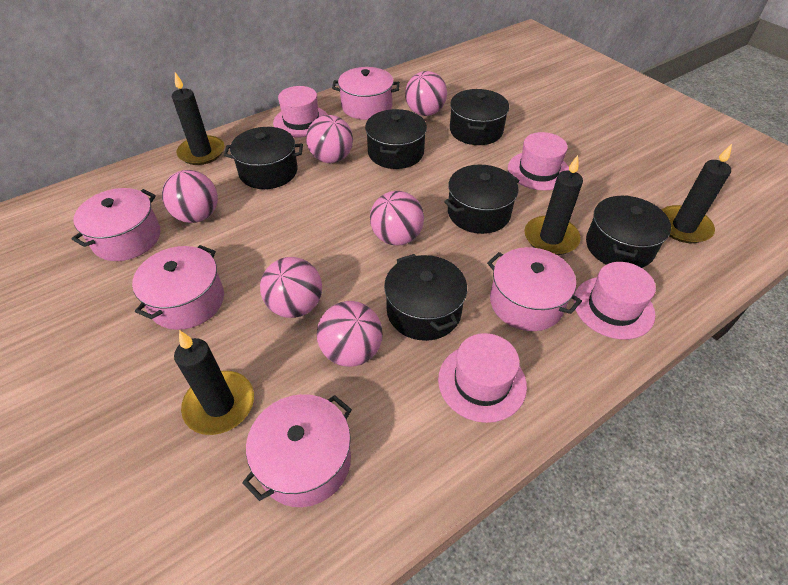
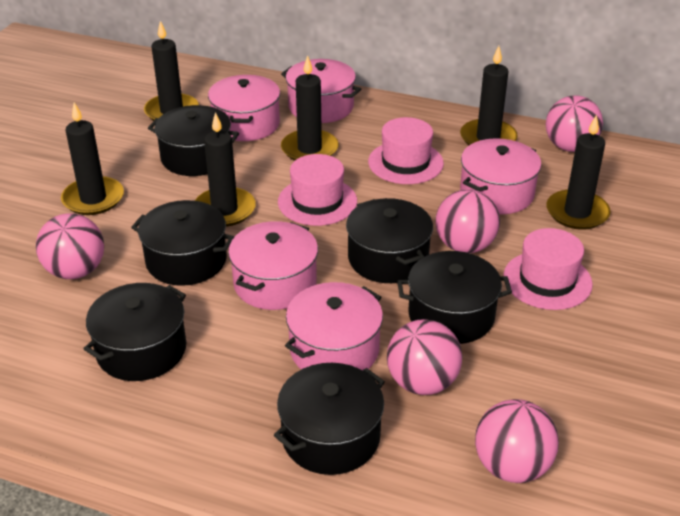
black candle: [172,72,224,165] [174,330,254,435] [525,155,583,255] [662,144,732,243] = 4 -> [61,102,124,215] [144,21,199,121] [195,112,256,227] [281,55,338,161] [460,46,518,145] [546,115,611,230] = 6
pink ball: [162,170,218,223] [260,257,322,318] [306,115,353,163] [317,301,383,367] [370,191,424,245] [405,71,447,116] = 6 -> [36,213,104,279] [387,319,462,395] [436,189,500,253] [475,399,559,483] [546,95,603,152] = 5
pink hat: [273,86,328,138] [438,333,527,423] [508,132,569,191] [574,262,656,339] = 4 -> [278,154,357,226] [368,117,444,184] [503,228,593,310] = 3

